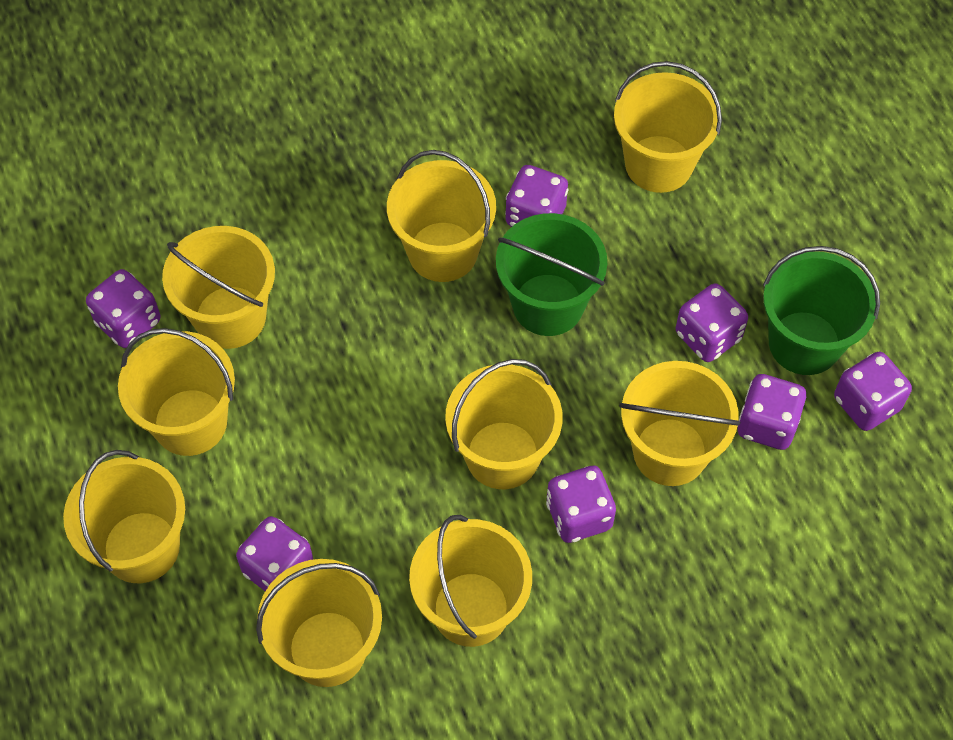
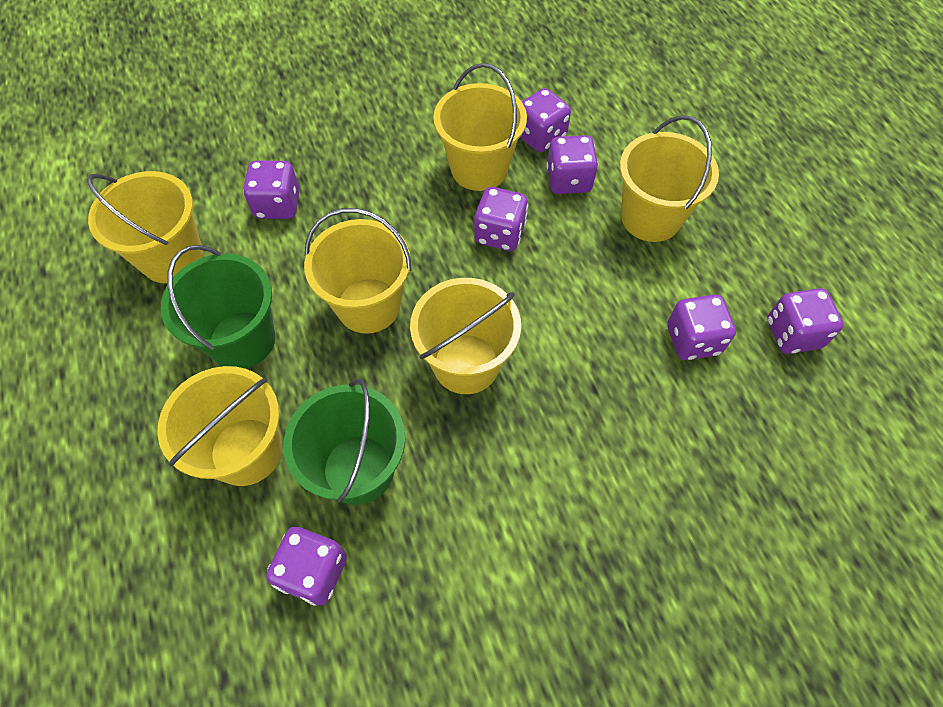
yellow bucket: [63,450,185,583] [118,328,235,456] [162,226,275,349] [256,559,382,687] [387,150,496,282] [409,515,532,647] [445,359,563,489] [614,61,722,193] [619,361,740,486] = 9 -> [87,171,203,283] [157,366,282,486] [304,208,412,334] [410,278,521,394] [434,63,527,191] [620,115,719,242] = 6

